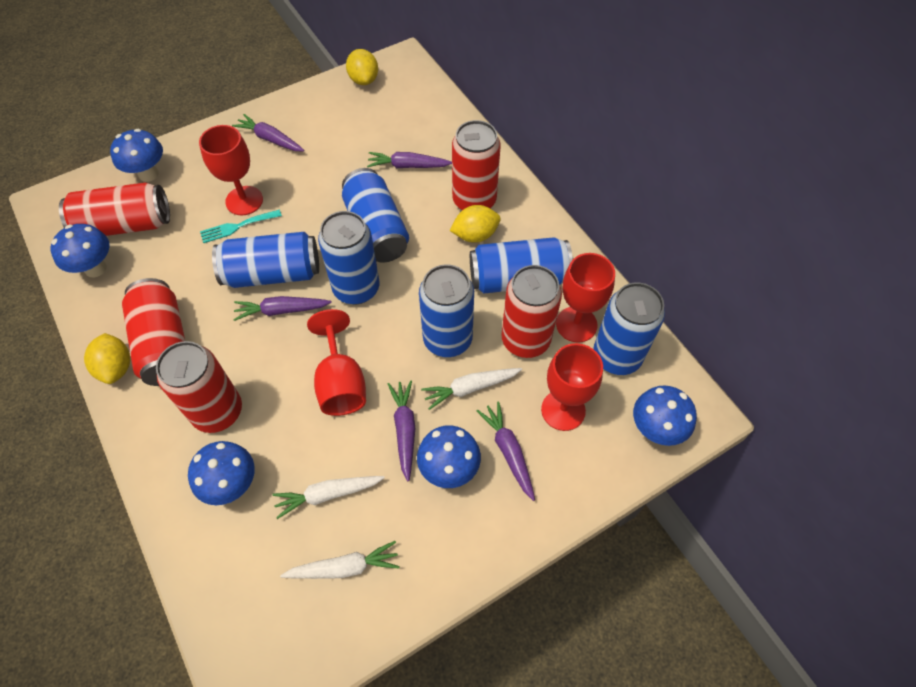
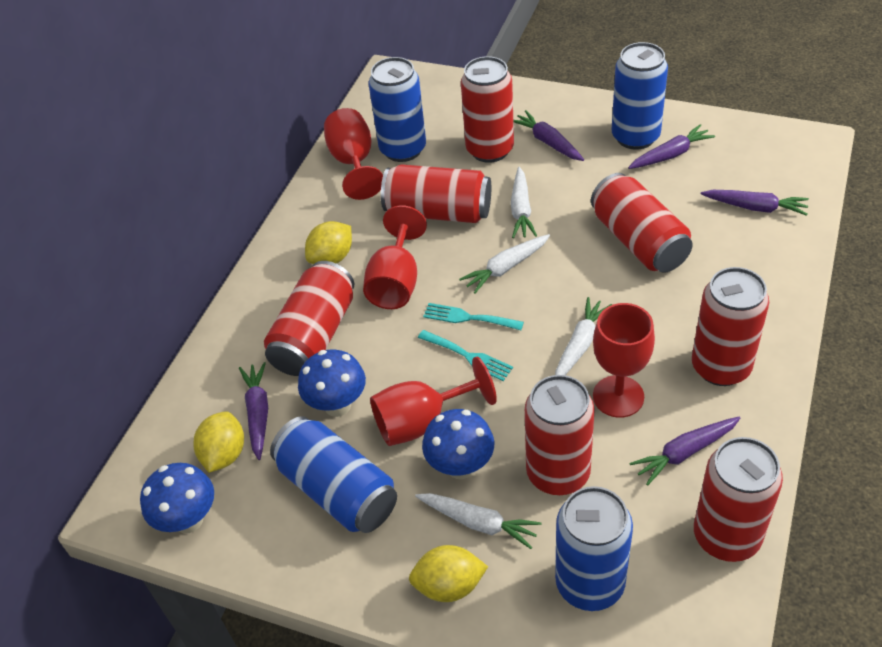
blue can: [212,232,319,288] [318,211,379,305] [342,168,409,263] [419,264,474,357] [470,237,573,294] [593,283,665,375] = 6 -> [270,416,397,533] [369,57,426,162] [555,486,633,611] [612,42,668,150] = 4
blue mushroom: [51,224,110,277] [110,129,163,182] [188,441,255,505] [417,425,481,488] [633,385,697,446] = 5 -> [140,463,214,533] [298,349,366,417] [422,409,494,479] = 3
red can: [59,183,170,236] [122,278,185,386] [156,341,242,433] [452,120,501,210] [501,265,562,358] = 5 -> [264,261,355,376] [381,164,491,223] [461,56,514,163] [525,375,595,495] [591,173,693,273] [692,267,769,386] [694,437,783,562] = 7
turquoise fork: [200,209,282,243] = 1 -> [418,330,513,381] [423,303,524,330] = 2
white carrot: [272,476,385,519] [280,541,400,579] [421,368,522,410] = 3 -> [415,493,541,549] [459,234,550,294] [511,167,537,238] [555,297,612,375] = 4

